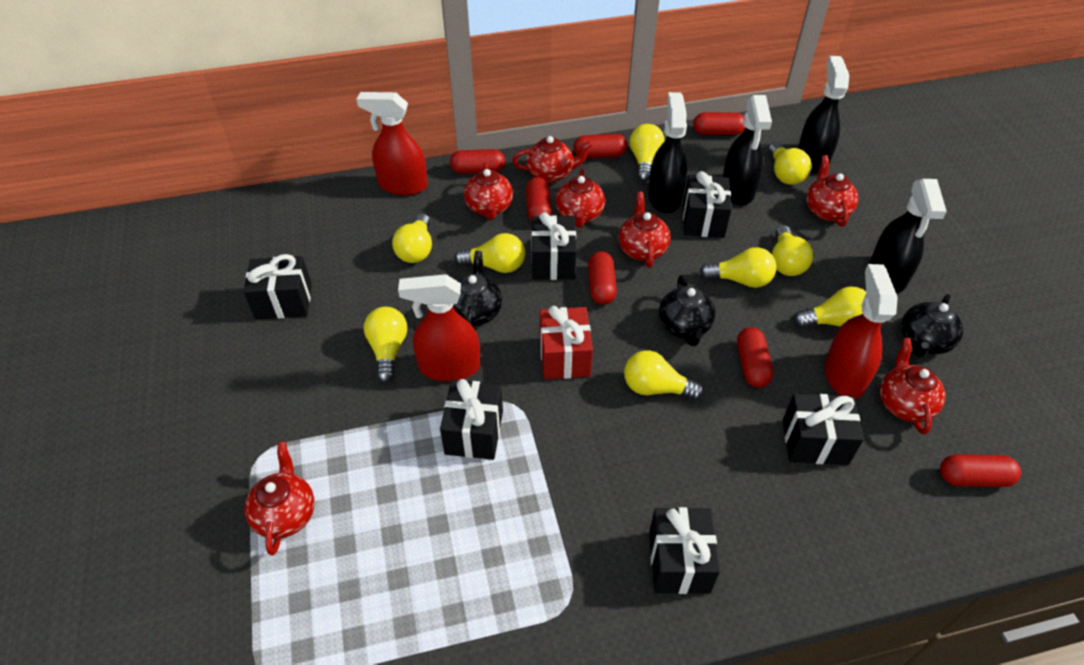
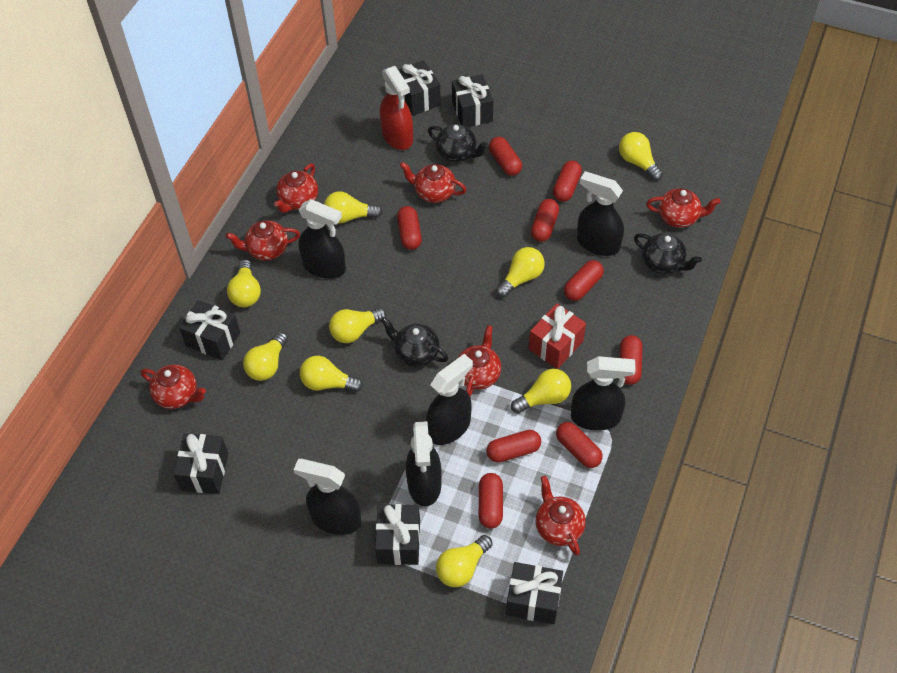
black spray bottle: [648,92,687,213] [722,95,772,206] [798,56,849,173] [869,179,947,293] = 4 -> [294,459,361,535] [299,199,346,279] [406,421,442,507] [426,354,473,445] [571,356,636,431] [577,171,624,256] = 6
red capsule: [450,149,505,174] [526,177,552,221] [573,134,627,158] [588,251,617,305] [693,112,745,135] [737,327,773,388] [940,454,1021,487] = 7 -> [397,206,422,250] [479,473,503,529] [486,430,541,463] [489,137,522,176] [531,199,559,242] [553,161,582,202] [556,422,603,468] [564,260,604,301] [619,335,643,385] = 9
red spray bottle: [356,92,428,195] [398,274,480,381] [824,264,898,399] = 3 -> [380,66,413,150] = 1

